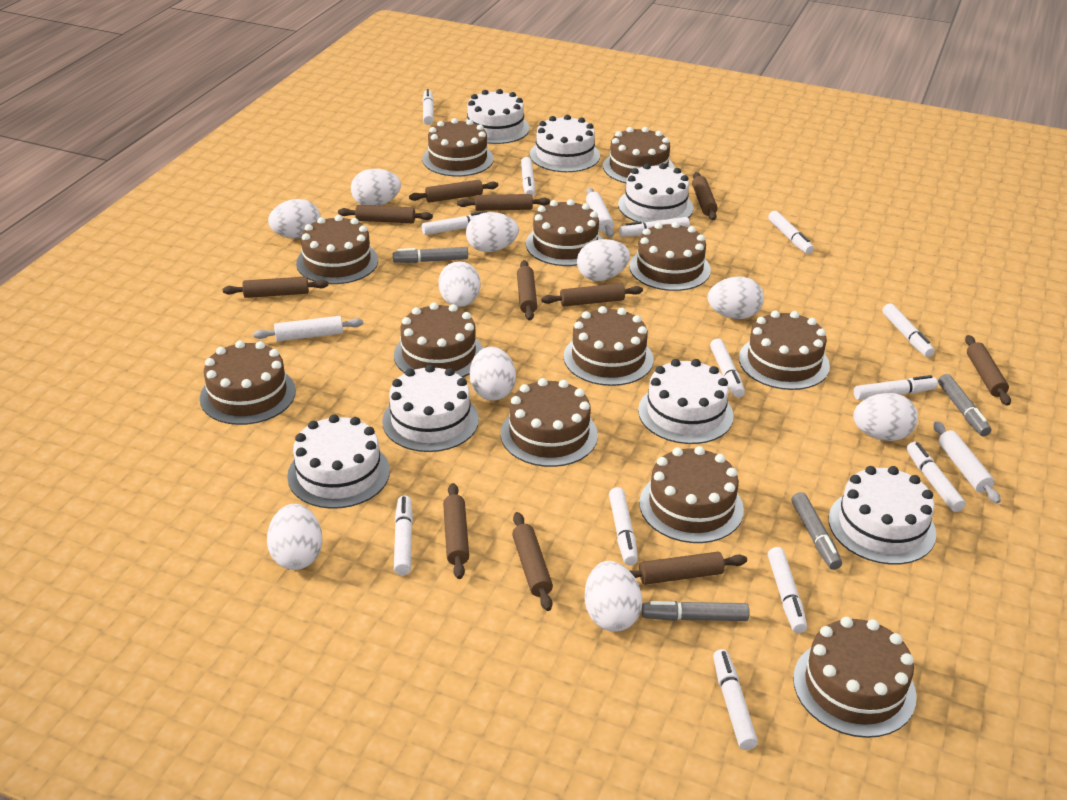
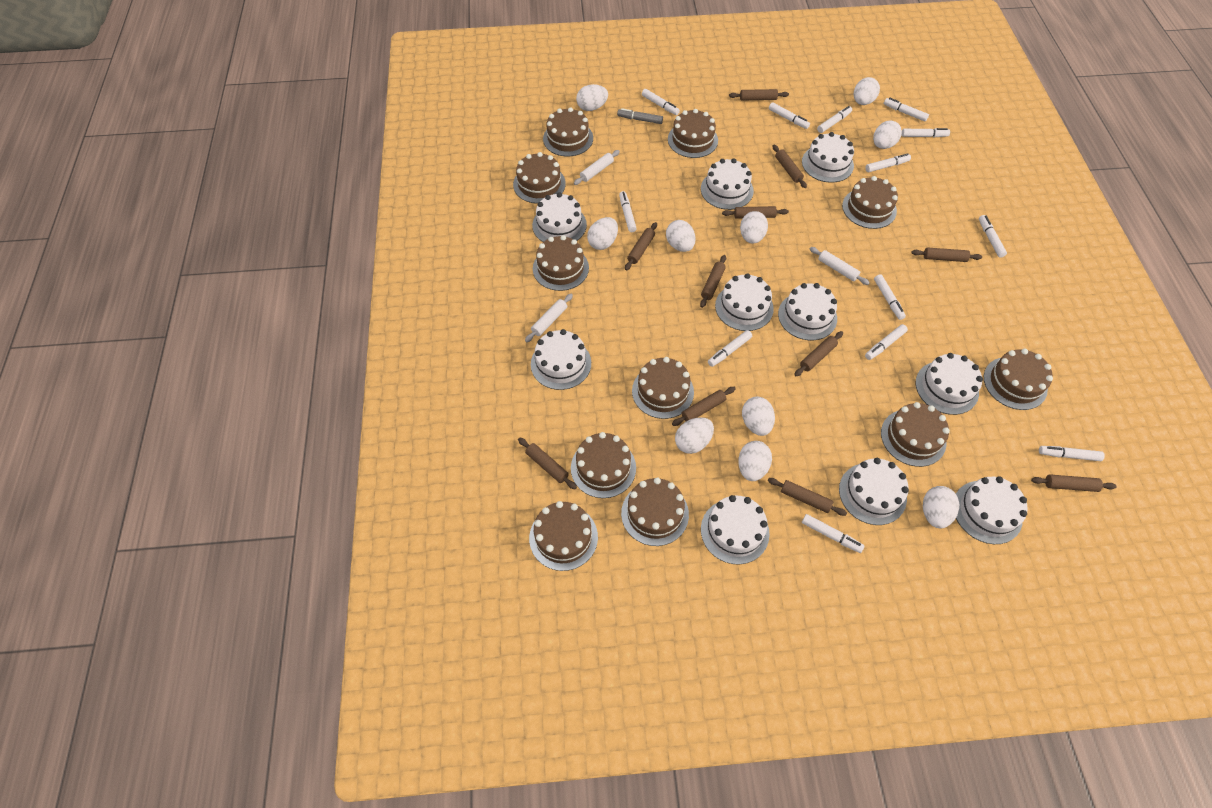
brown cake: [200,340,296,425] [296,215,378,284] [394,302,483,378] [422,118,494,176] [501,378,598,467] [526,199,603,266] [564,306,653,386] [603,127,675,183] [629,222,711,291] [639,446,744,543] [739,311,830,390] [793,617,917,738] = 12 -> [513,152,566,204] [529,501,598,571] [533,235,589,291] [543,107,593,157] [571,432,636,498] [621,477,689,546] [632,357,694,419] [668,109,718,158] [842,176,898,229] [881,402,950,467] [984,349,1053,410] = 11
grey marker: [393,247,468,263] [642,601,749,621] [791,492,842,570] [938,374,991,436] = 4 -> [617,108,663,124] = 1
white cake: [287,414,390,509] [382,364,479,452] [465,89,530,144] [530,115,600,172] [618,163,694,223] [638,359,734,444] [829,466,936,565] = 7 -> [531,329,591,390] [532,192,587,242] [701,158,754,210] [701,495,770,564] [715,273,774,331] [778,283,837,340] [802,132,854,183] [839,458,909,525] [916,353,983,415] [956,476,1028,544] = 10

